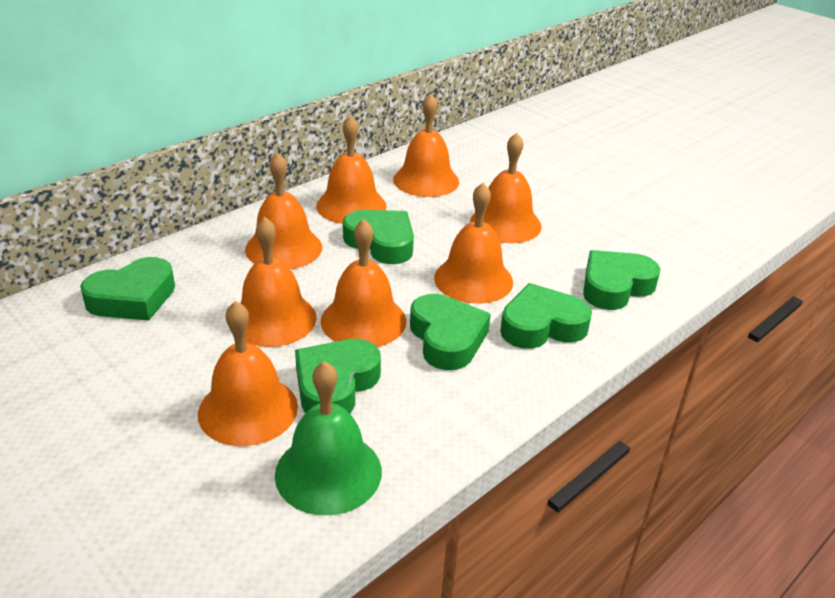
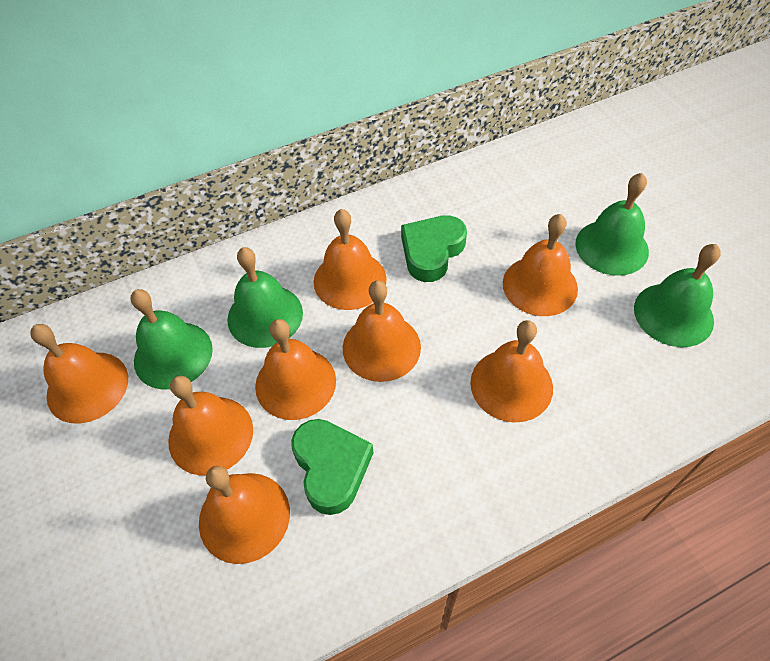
green bell: [275,361,382,515] = 1 -> [131,289,213,390] [227,247,303,348] [575,173,649,276] [634,244,721,347] = 4
green heart: [80,257,175,321] [295,339,381,413] [343,210,414,264] [410,294,491,370] [500,283,592,349] [583,250,661,310] = 6 -> [291,419,374,515] [401,215,467,282] = 2

